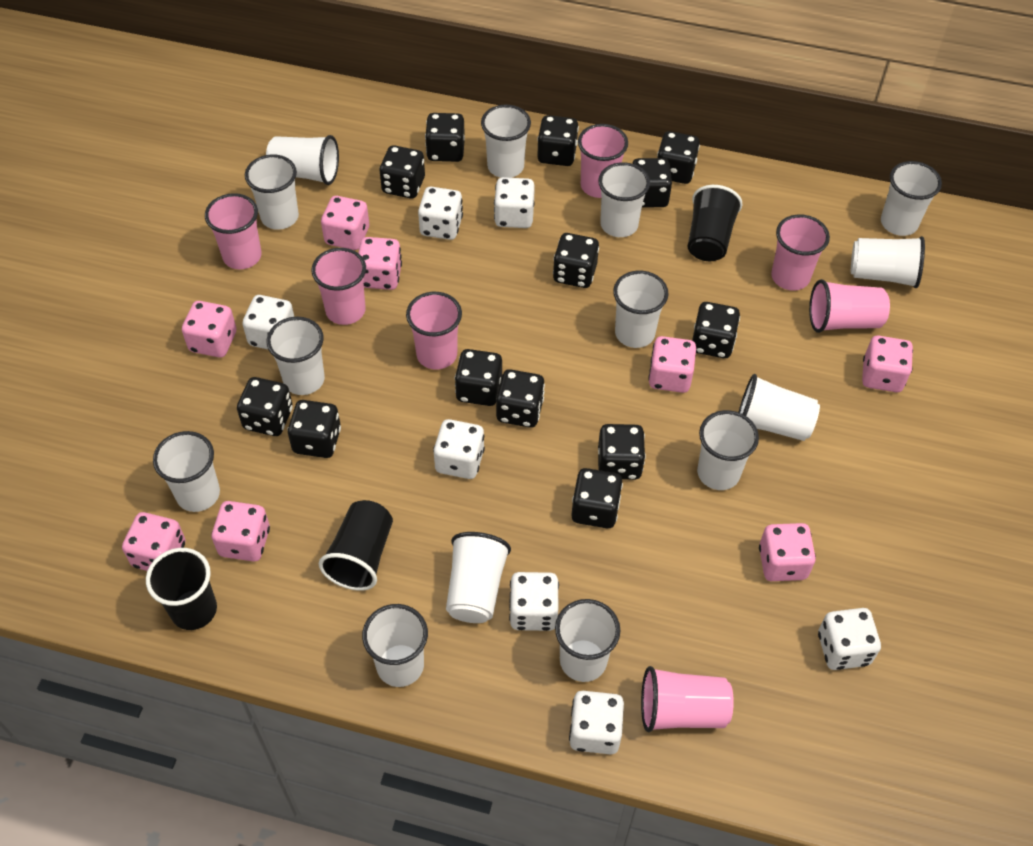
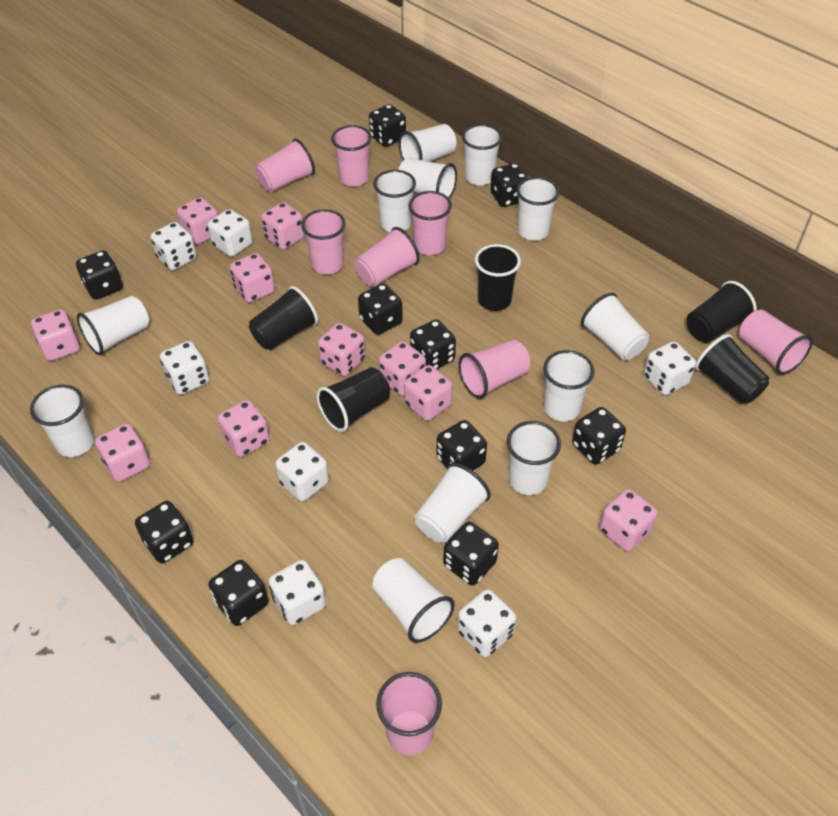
black cup: [146,548,217,630] [319,500,393,591] [687,185,743,261] = 3 -> [249,286,318,350] [317,367,390,432] [475,244,521,311] [687,281,757,343] [695,334,769,404] = 5
black dice: [237,377,293,436] [287,400,341,458] [379,145,425,199] [425,113,465,162] [455,349,502,406] [496,369,545,428] [537,115,579,166] [553,233,599,288] [572,468,623,528] [598,424,646,480] [632,158,672,207] [657,131,700,184] [692,302,740,358] = 13 -> [76,250,123,300] [135,501,194,563] [208,560,269,626] [358,283,403,335] [369,104,406,147] [410,319,456,369] [436,420,487,471] [443,522,499,585] [490,163,529,207] [572,407,626,464] = 10
pink cup: [205,193,261,269] [311,248,366,325] [406,292,462,370] [578,124,628,198] [641,666,734,732] [771,214,830,290] [809,279,890,333] = 7 -> [255,139,315,192] [301,209,346,274] [331,125,372,187] [355,227,420,287] [376,672,442,755] [408,191,452,255] [458,340,530,399] [739,310,813,375] = 8
pink dice: [122,512,186,571] [182,301,236,358] [212,501,270,562] [321,196,369,250] [358,237,402,290] [648,336,696,393] [759,523,816,581] [862,336,913,392] = 8 -> [31,309,80,361] [95,424,150,482] [177,197,218,244] [218,400,270,457] [230,253,275,303] [261,202,305,250] [318,323,365,376] [379,341,426,396] [404,365,452,421] [599,489,658,551] = 10
white cup: [153,431,220,512] [245,154,299,230] [266,135,339,185] [267,317,325,395] [362,604,428,687] [446,532,511,623] [481,105,531,178] [555,599,621,682] [598,162,650,237] [613,271,669,348] [697,410,759,490] [739,374,820,441] [851,236,925,288] [881,161,942,236] = 14 -> [30,385,94,457] [77,296,149,355] [372,558,455,643] [373,170,416,232] [398,157,457,199] [399,124,456,162] [414,463,491,542] [462,124,502,186] [507,421,561,495] [516,177,560,241] [543,350,595,422] [581,293,649,360] = 12

